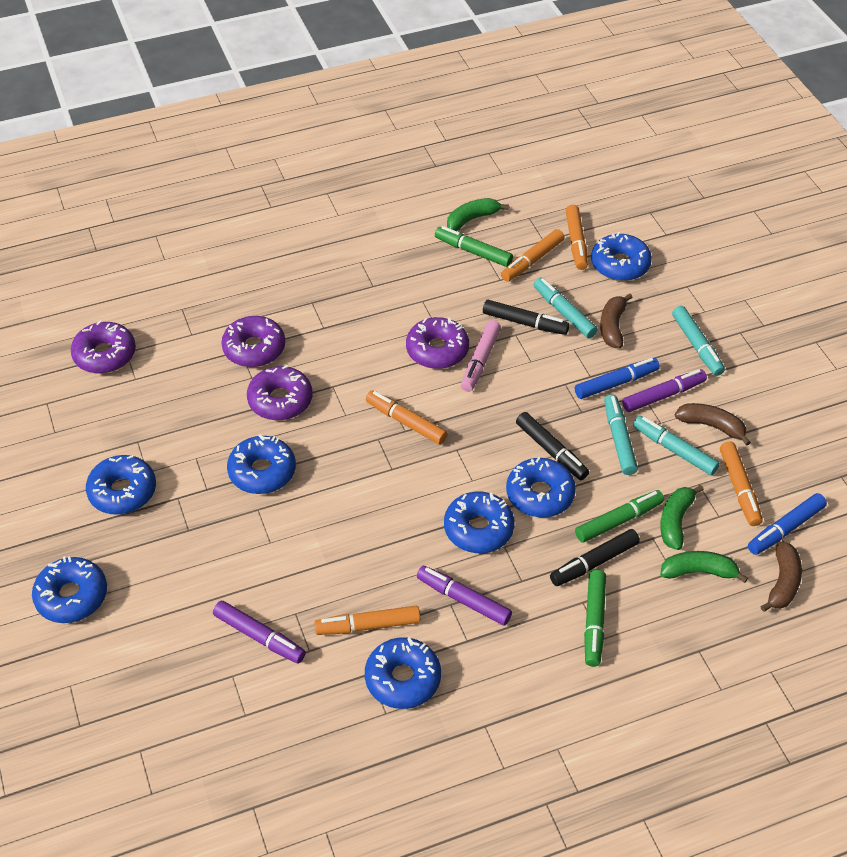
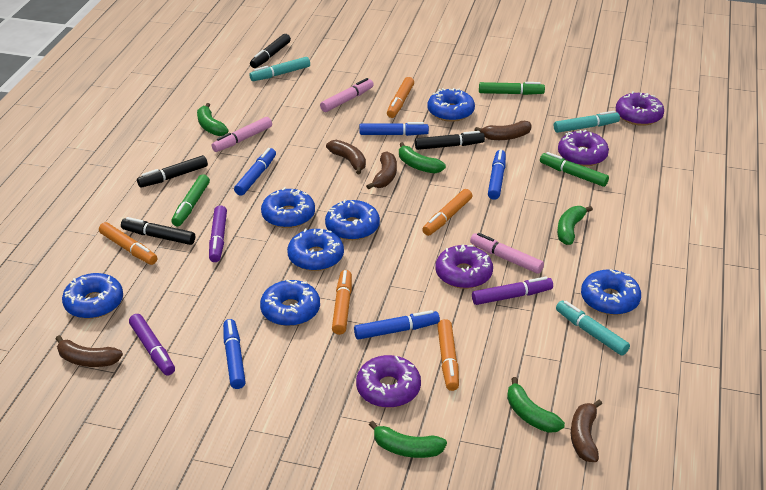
black marker: [483,300,570,335] [516,412,589,480] [550,529,640,586] = 3 -> [121,217,195,245] [137,155,208,188] [250,34,291,68] [415,131,485,150] = 4
blue marker: [575,358,660,399] [748,493,827,555] = 2 -> [223,319,246,389] [234,148,276,196] [354,310,440,340] [360,122,429,136] [488,150,506,200] = 5
brown banana: [600,293,633,348] [675,403,751,446] [760,541,802,612] = 3 -> [55,336,123,367] [326,140,366,174] [366,151,397,189] [475,121,532,140] [571,400,602,462] = 5
green banana: [447,198,509,231] [660,485,704,550] [660,551,748,583] = 3 -> [197,103,229,136] [369,421,447,458] [399,142,446,173] [507,377,565,433] [557,206,593,245] = 5
pink marker: [461,320,501,392] = 1 -> [212,117,272,152] [320,78,374,112] [470,233,544,274] = 3
turquoise marker: [534,278,598,338] [604,394,638,475] [633,416,720,475] [672,306,725,376] = 4 -> [249,57,310,81] [554,111,620,133] [556,300,630,356] = 3

